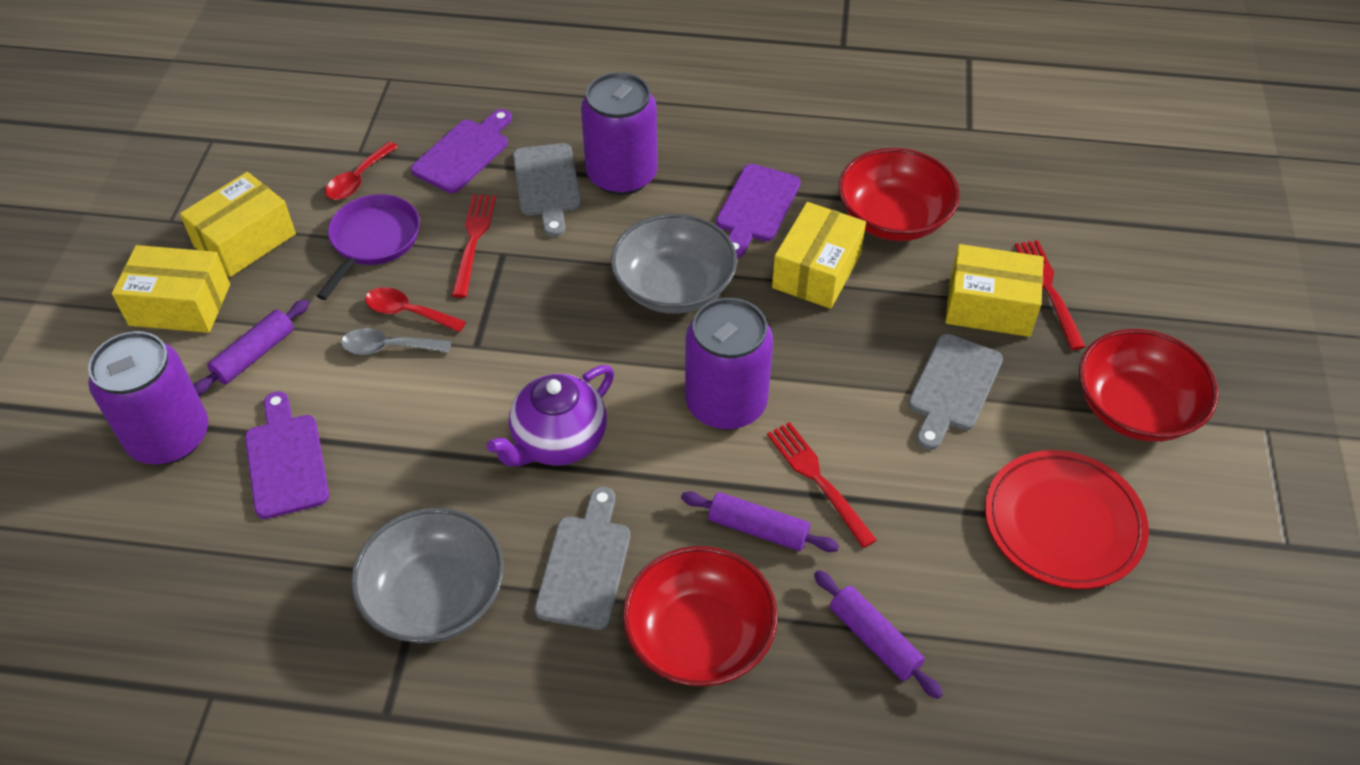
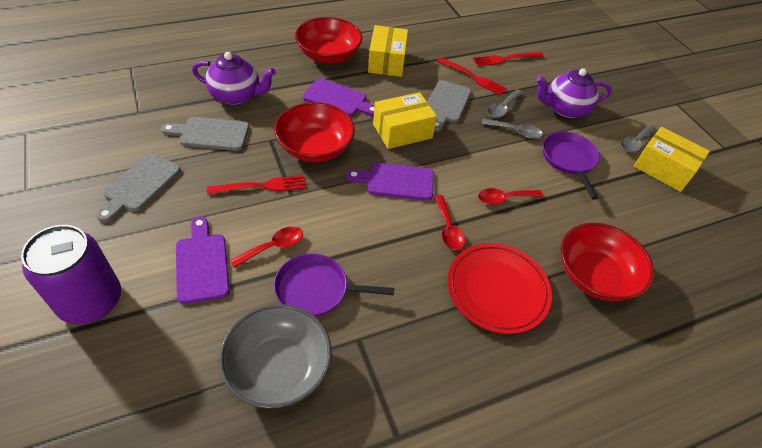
grey bowl: [351,508,504,643] [611,214,737,314] = 2 -> [219,304,332,409] = 1
grey spoon: [341,328,451,355] = 1 -> [481,119,543,139] [487,90,523,118] [620,124,656,152] = 3
purple can: [88,331,208,465] [581,72,658,195] [685,298,773,430] = 3 -> [21,225,121,324] = 1
purple pan: [317,194,420,300] = 1 -> [274,253,394,317] [543,131,599,199] = 2
purple rolling pin: [193,299,309,395] [681,491,839,552] [814,570,943,699] = 3 -> none = 0
purple teapot: [487,365,614,466] = 1 -> [192,52,276,105] [536,68,612,118] = 2
red spoon: [325,142,398,200] [365,287,466,332] = 2 -> [230,226,303,268] [434,195,465,250] [478,188,543,205] = 3
yellow box: [112,245,230,333] [180,172,296,277] [772,202,866,309] [945,244,1044,337] = 4 -> [368,25,408,77] [373,92,437,149] [634,127,710,192] = 3

